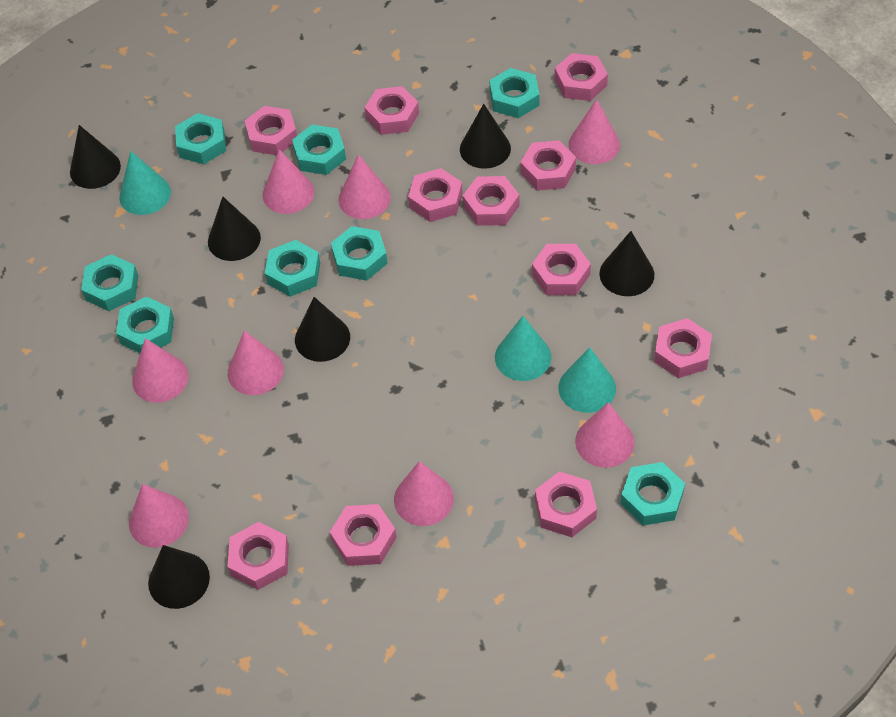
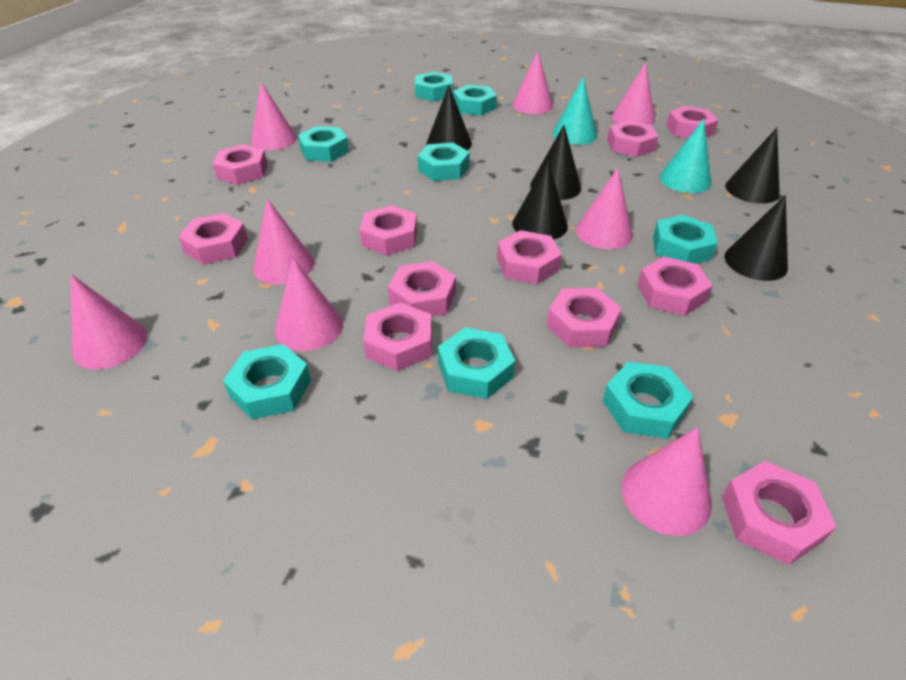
black cone: [70,125,121,189] [148,545,210,609] [208,197,261,261] [295,297,350,362] [460,104,511,169] [599,231,654,296] = 6 -> [426,85,472,150] [512,160,568,240] [530,125,581,200] [724,195,788,281] [725,128,780,204] = 5
turquoise cone: [119,151,171,215] [495,316,551,381] [558,347,616,413] = 3 -> [552,77,597,145] [660,119,711,193] = 2

